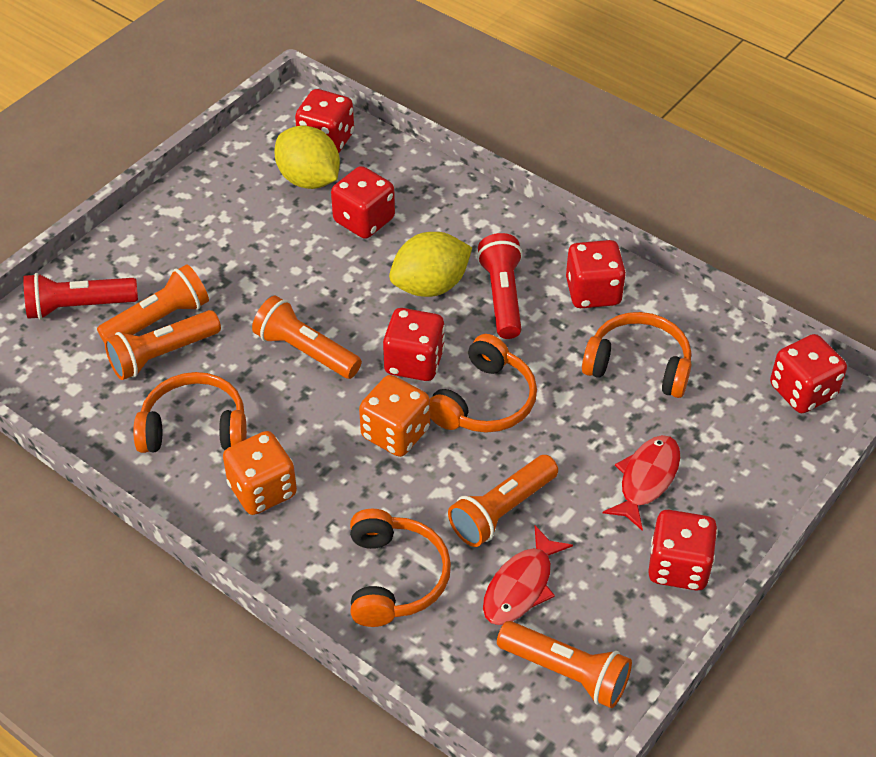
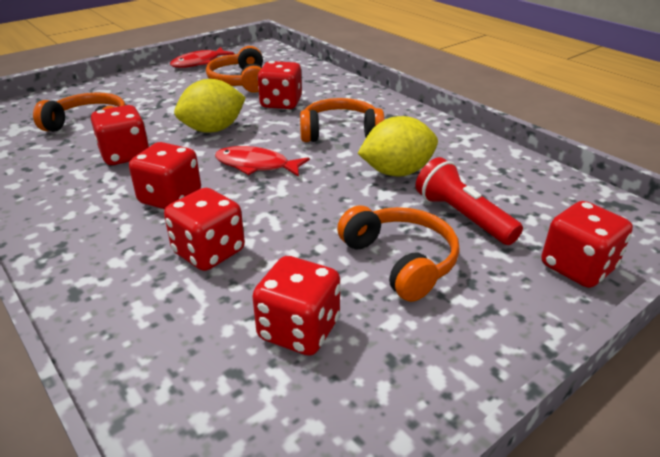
orange dice: [223,431,297,515] [359,375,430,457] = 2 -> none = 0
orange flashlight: [97,264,209,343] [105,310,221,380] [252,296,362,379] [448,455,558,547] [497,621,632,708] = 5 -> none = 0
red flashlight: [23,273,138,320] [477,233,523,339] = 2 -> [416,157,523,245] = 1

